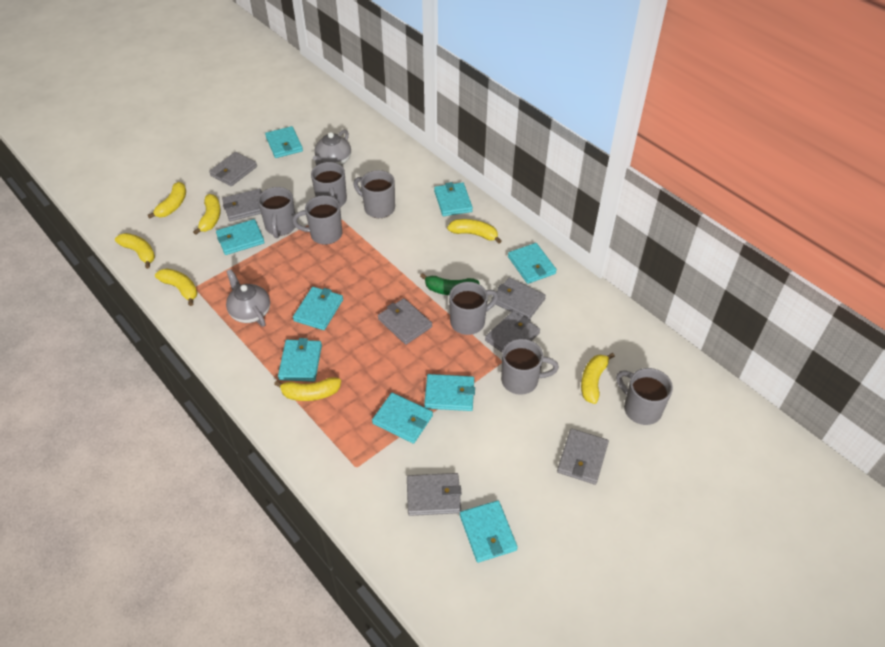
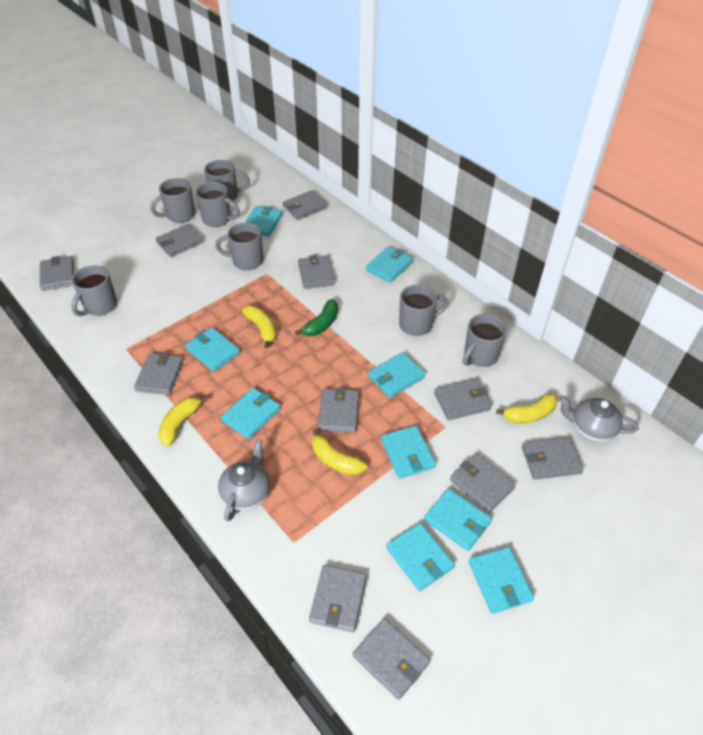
grey wallet: [209,152,257,186] [222,189,262,221] [378,298,432,345] [407,473,462,516] [485,311,540,352] [492,278,546,319] [557,428,609,485] = 7 -> [40,256,74,291] [134,352,183,395] [155,224,204,257] [283,190,327,220] [298,255,335,289] [309,565,367,632] [318,387,359,432] [353,618,430,700] [434,379,492,420] [450,454,516,513] [522,437,583,480] = 11
yellow banana: [115,233,155,269] [148,182,186,219] [155,268,198,306] [193,194,221,235] [274,377,341,401] [447,219,502,244] [581,353,615,404] = 7 -> [158,396,208,447] [242,306,276,348] [312,429,367,475] [496,393,558,424] = 4

